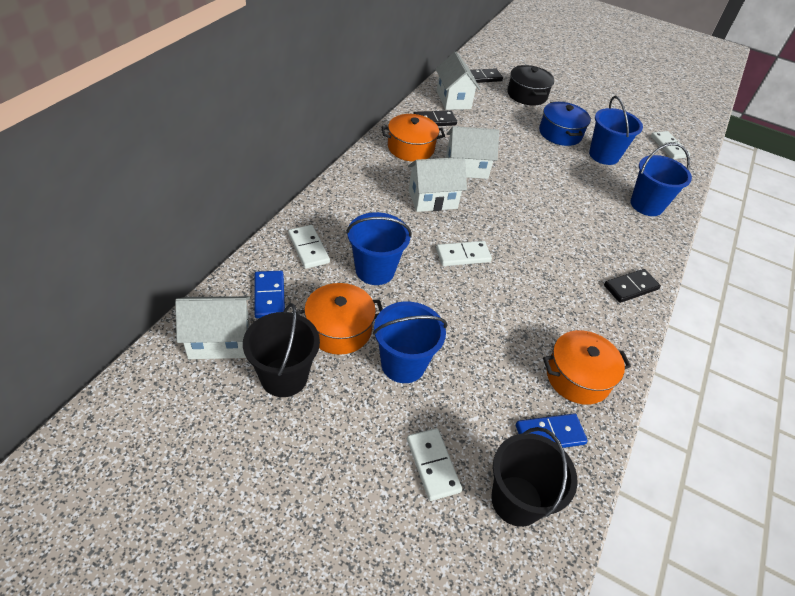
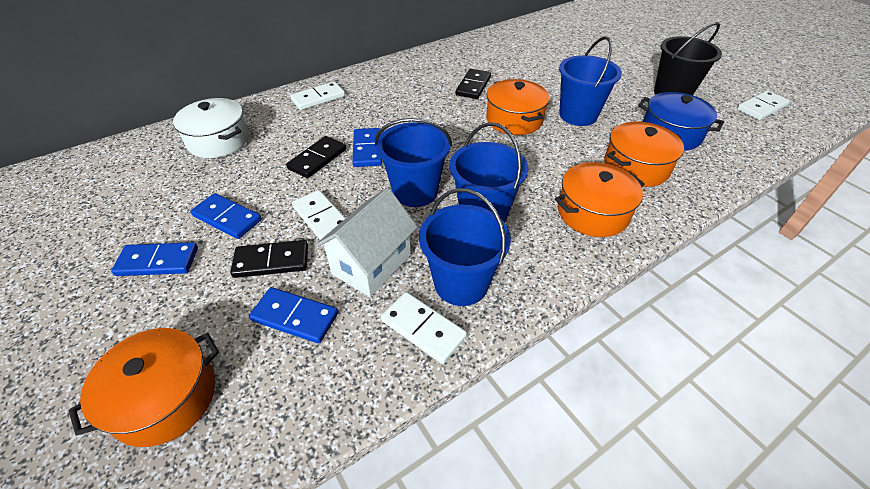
black bucket: [243,303,320,397] [491,427,578,527] = 2 -> [654,22,722,95] = 1
black pot: [507,65,554,106] = 1 -> none = 0
blue domino: [255,271,285,318] [516,414,588,448] = 2 -> [111,242,198,276] [190,193,262,239] [249,287,338,344] [352,128,382,167] = 4
orange pot: [296,283,383,355] [382,114,445,162] [543,330,631,405] = 3 -> [68,328,219,447] [486,79,550,135] [555,162,645,237] [604,122,684,187] = 4
white house: [175,296,250,359] [408,157,467,212] [436,52,480,110] [446,126,499,179] = 4 -> [315,188,417,297] = 1
white pot: none = 0 -> [173,98,249,158] = 1

